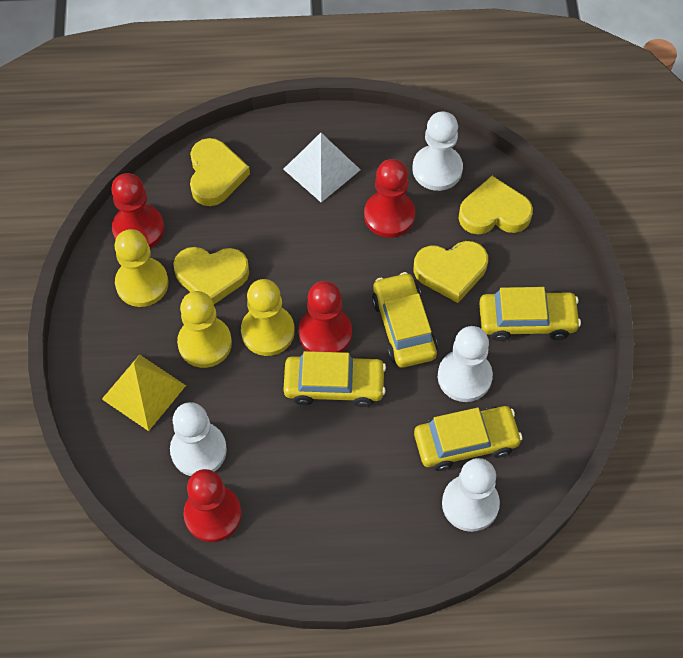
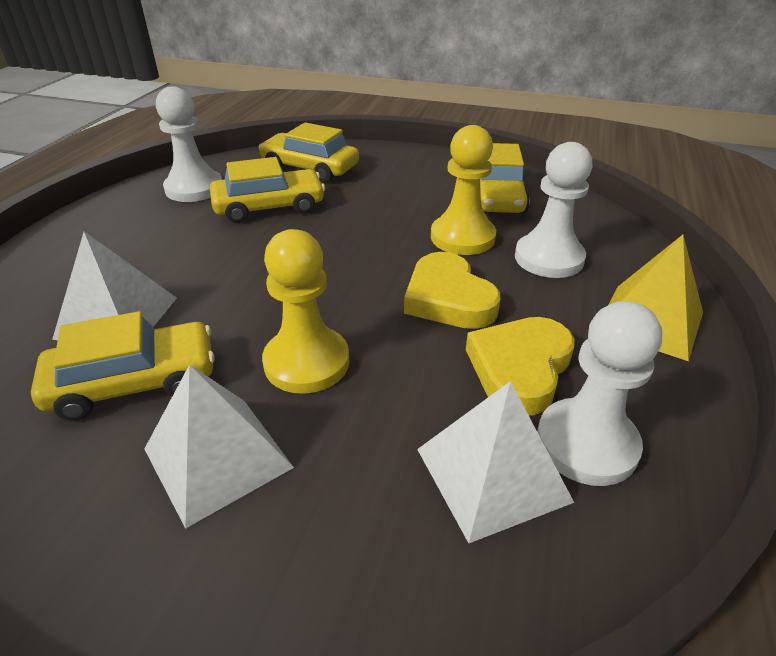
red pawn: [111,173,164,248] [183,469,242,542] [299,281,352,352] [364,159,415,238] = 4 -> none = 0
white pawn: [170,402,227,476] [412,111,463,191] [438,326,493,402] [442,458,500,532] = 4 -> [156,86,222,202] [515,142,592,278] [537,301,662,486] = 3
white pyramid: [283,133,360,202] = 1 -> [52,232,177,340] [144,365,294,529] [417,381,574,543] = 3
yellow heart: [173,247,249,304] [190,138,250,206] [414,241,488,303] [458,176,533,234] = 4 -> [404,252,500,329] [466,317,575,416] = 2
yellow pawn: [115,229,168,307] [177,291,232,368] [241,279,295,356] = 3 -> [262,229,350,394] [431,125,496,255] = 2

